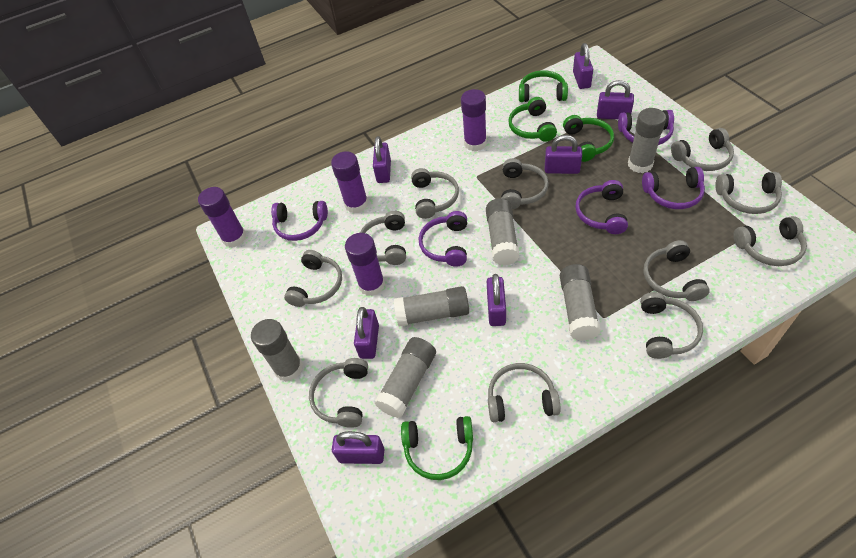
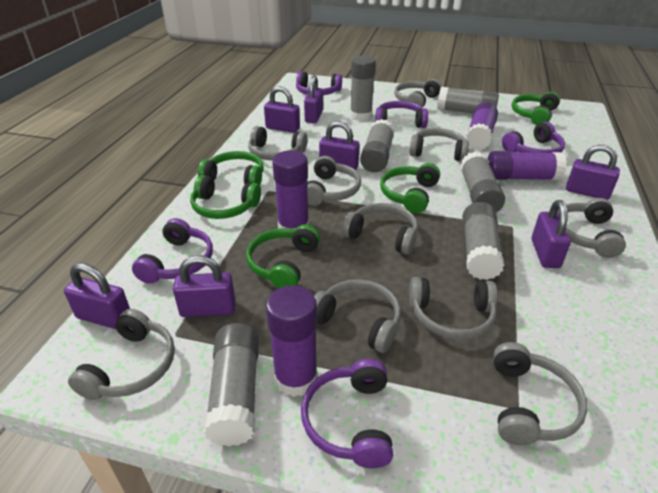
green headphones: [401,416,473,480] [508,97,557,142] [519,70,568,102] [563,115,614,162] = 4 -> [190,175,261,219] [198,151,264,185] [246,224,320,288] [380,163,440,213] [512,92,560,125] = 5
grey headphones: [284,250,342,307] [309,358,368,428] [360,211,406,265] [411,168,459,219] [488,363,561,422] [501,158,549,209] [640,292,703,359] [643,240,710,301] [671,128,734,171] [715,172,782,214] [733,216,807,266] = 11 -> [68,309,175,400] [248,126,308,161] [307,156,361,206] [314,279,401,353] [342,203,418,255] [394,79,442,107] [409,128,469,161] [409,277,498,340] [493,342,588,445] [557,198,626,258] = 10

